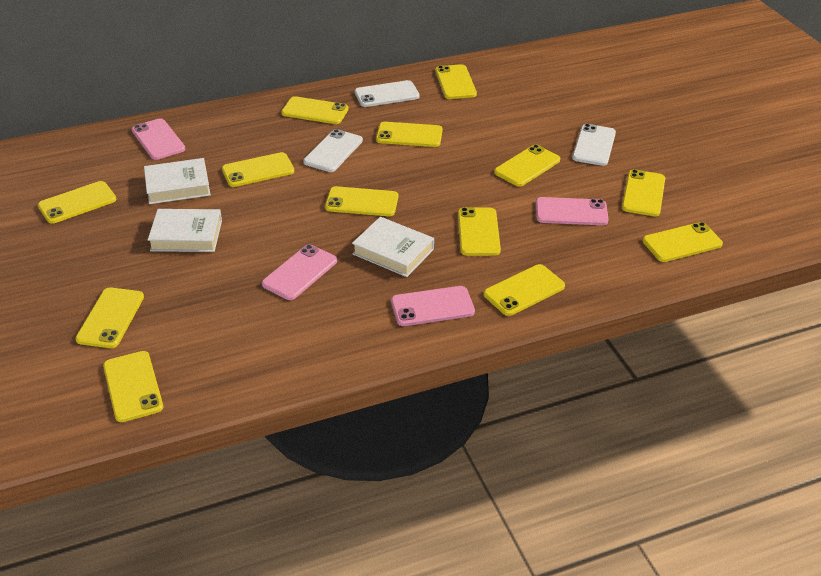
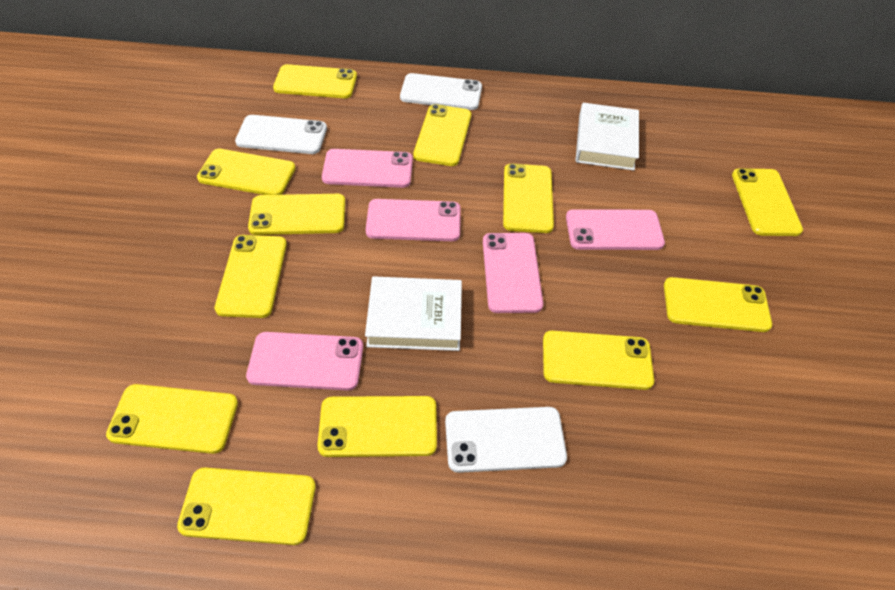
pink phone: [132,118,185,160] [262,244,337,300] [391,286,475,326] [536,197,609,225] = 4 -> [246,332,363,391] [322,149,413,188] [366,199,461,241] [483,233,543,313] [566,209,665,250] = 5
white book: [144,158,211,204] [148,209,222,252] [352,217,434,277] = 3 -> [365,277,462,351] [575,103,639,171] = 2
yellow phone: [38,181,116,224] [75,287,144,348] [103,351,163,422] [222,152,295,187] [281,96,349,124] [325,186,398,216] [376,122,443,147] [435,64,477,99] [458,207,501,256] [484,264,565,316] [494,144,560,187] [622,169,665,216] [642,222,723,262] = 13 -> [106,384,238,454] [177,468,316,545] [197,149,295,195] [215,235,287,318] [248,194,345,235] [273,64,357,98] [317,396,437,457] [413,104,471,166] [503,164,554,233] [543,331,654,390] [664,277,772,332] [732,168,803,236] = 12

